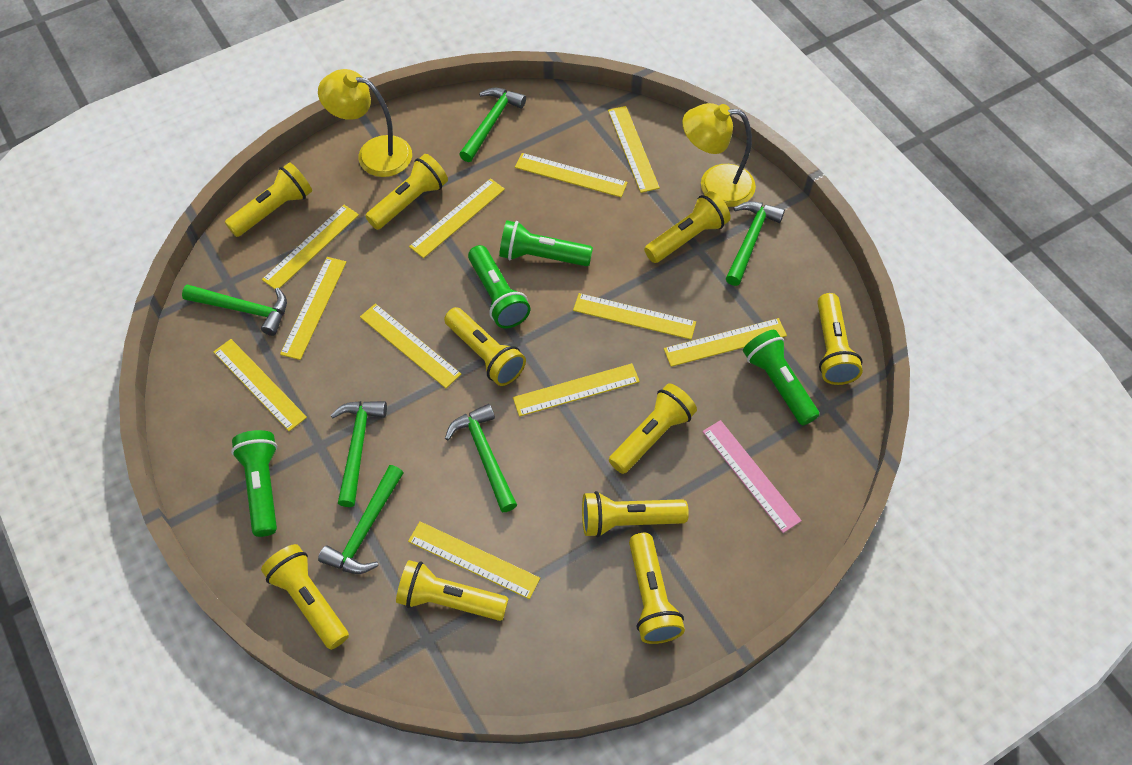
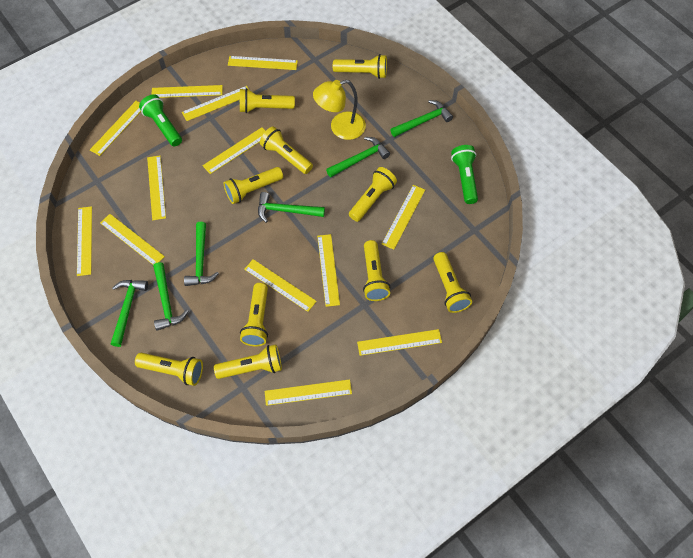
green flashlight: [231,430,277,537] [468,245,530,328] [499,220,593,266] [743,330,819,425] = 4 -> [139,94,182,146] [451,145,478,204] = 2
pink ruler: [702,420,802,533] = 1 -> none = 0
yellow lamp: [318,69,412,177] [682,103,756,207] = 2 -> [313,80,366,140] = 1
yellow ruler: [213,339,307,431] [262,205,359,289] [280,257,347,360] [360,303,461,388] [408,521,540,599] [409,178,505,258] [513,363,640,417] [515,153,628,197] [573,293,696,340] [608,106,660,193] [664,318,787,367] = 11 -> [77,206,92,276] [90,101,141,156] [100,214,165,265] [147,156,166,220] [151,85,223,98] [182,86,249,121] [203,127,265,174] [228,56,298,70] [244,259,317,312] [265,379,352,406] [317,234,340,307] [357,329,442,356] [382,185,425,250] = 13

